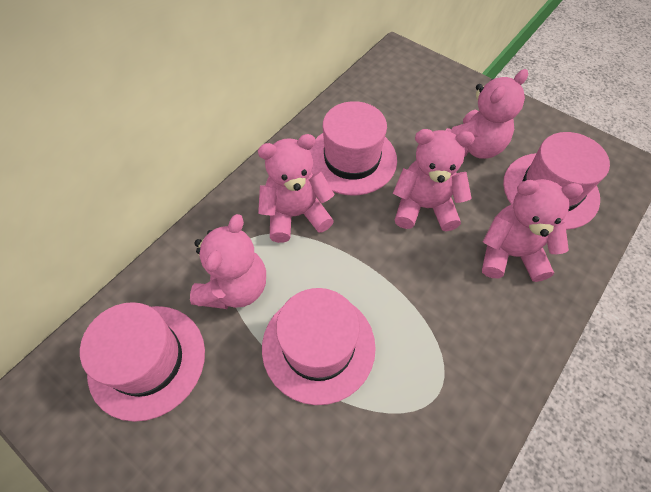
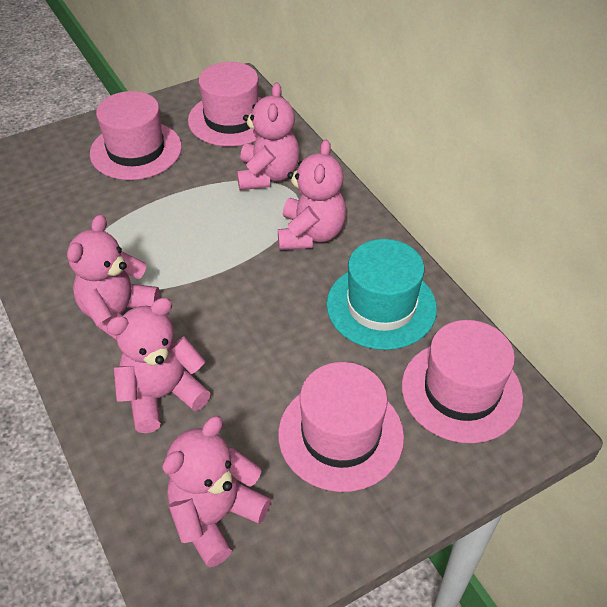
turquoise hat: none = 0 -> [326,239,437,350] = 1

